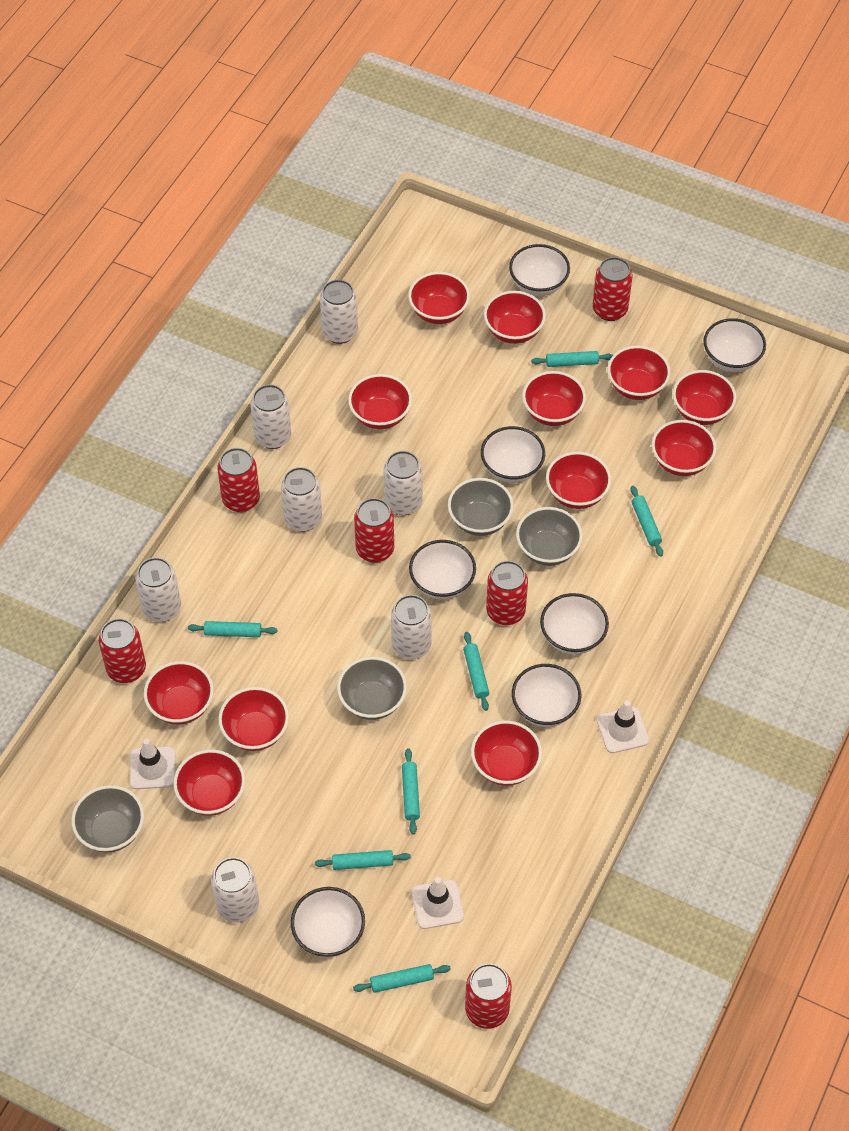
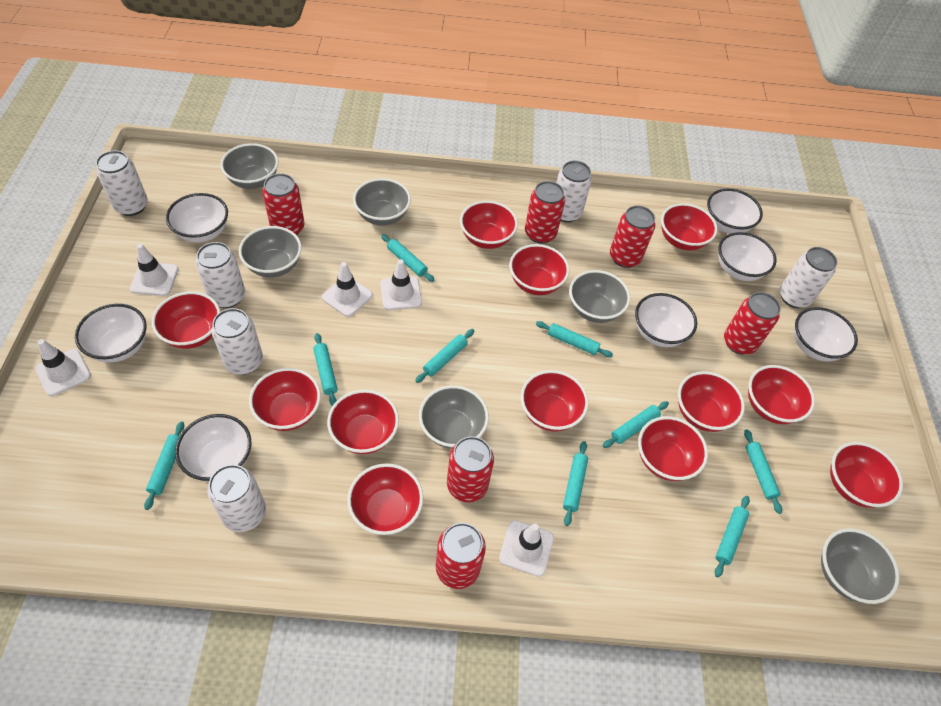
grey bowl: [71,785,144,853] [337,657,407,720] [448,478,514,536] [516,507,583,566] = 4 -> [220,143,279,189] [239,226,302,278] [353,178,411,225] [419,385,489,449] [569,270,630,323] [821,528,900,604] = 6
turquoise rolling pin: [188,621,277,637] [315,850,411,870] [353,964,451,993] [402,748,420,835] [463,632,489,711] [531,351,613,367] [630,486,663,557] = 7 -> [144,421,184,510] [313,333,338,406] [381,234,434,282] [415,329,474,383] [536,321,613,357] [563,441,588,526] [603,401,669,448] [715,496,750,578] [744,429,782,514] = 9
white can: [135,557,181,622] [211,857,259,923] [251,384,291,449] [281,467,322,532] [320,279,358,344] [383,451,423,515] [391,595,432,660] = 7 -> [96,150,148,216] [196,242,245,308] [207,464,266,532] [211,308,263,375] [556,161,592,223] [780,247,837,308] = 6
white traffic cone: [130,739,175,789] [412,877,464,929] [597,700,649,753] = 3 -> [35,339,91,396] [130,244,179,296] [322,262,373,317] [380,259,422,310] [499,520,554,577] = 5

